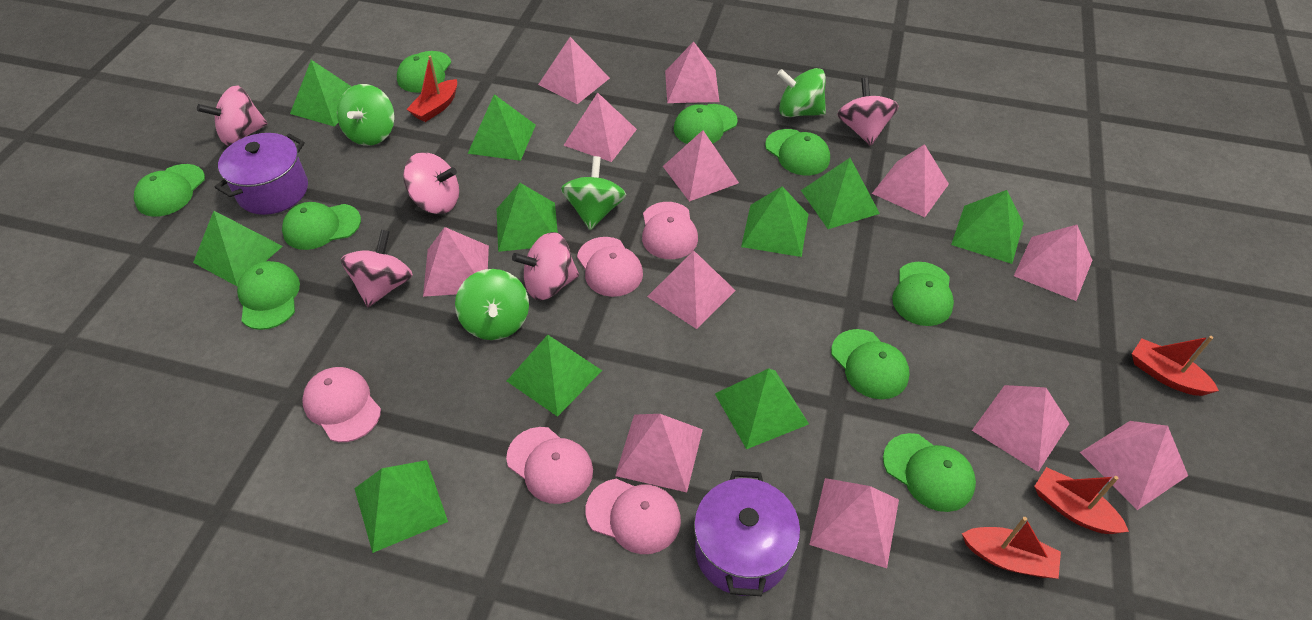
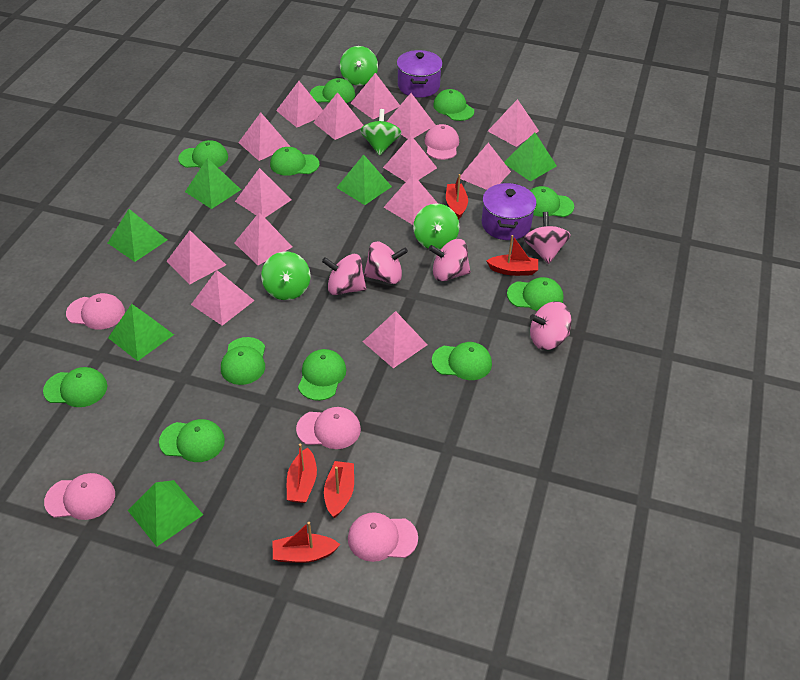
green cap: [134,164,205,217] [237,261,300,330] [282,202,361,250] [397,51,451,93] [674,104,738,144] [765,129,830,176] [831,329,910,399] [883,433,976,512] [892,262,954,326] = 9 -> [43,367,107,407] [159,419,225,462] [178,140,228,168] [221,337,265,385] [270,147,319,176] [298,349,346,401] [310,78,355,103] [432,342,492,380] [433,89,474,121] [507,277,564,311] [530,186,574,217] = 11
green pyramid: [193,211,283,286] [290,60,352,127] [354,460,448,553] [468,94,536,161] [497,183,558,252] [507,335,602,417] [715,368,809,449] [741,186,808,257] [801,158,880,229] [951,190,1024,264] = 10 -> [108,209,167,262] [108,304,174,361] [128,480,203,547] [185,158,241,209] [336,155,392,205] [504,132,557,182] = 6
pink pyramid: [423,227,489,297] [538,37,610,104] [563,92,637,162] [615,414,703,492] [647,251,736,329] [663,130,739,202] [665,41,719,103] [809,478,899,568] [872,144,949,217] [972,385,1070,472] [1014,225,1092,301] [1080,421,1188,510] = 12 -> [167,230,226,284] [191,270,255,326] [234,212,292,265] [235,168,292,217] [238,112,291,161] [276,81,323,127] [313,92,364,140] [351,73,400,119] [363,311,427,368] [383,136,437,182] [384,174,438,225] [386,93,435,139] [460,143,511,190] [488,99,539,147] = 14
red boat: [406,56,457,122] [962,517,1061,579] [1034,467,1129,534] [1132,336,1219,396] = 4 -> [273,522,340,563] [287,444,317,503] [324,461,354,518] [446,174,468,220] [487,235,538,276] = 5

